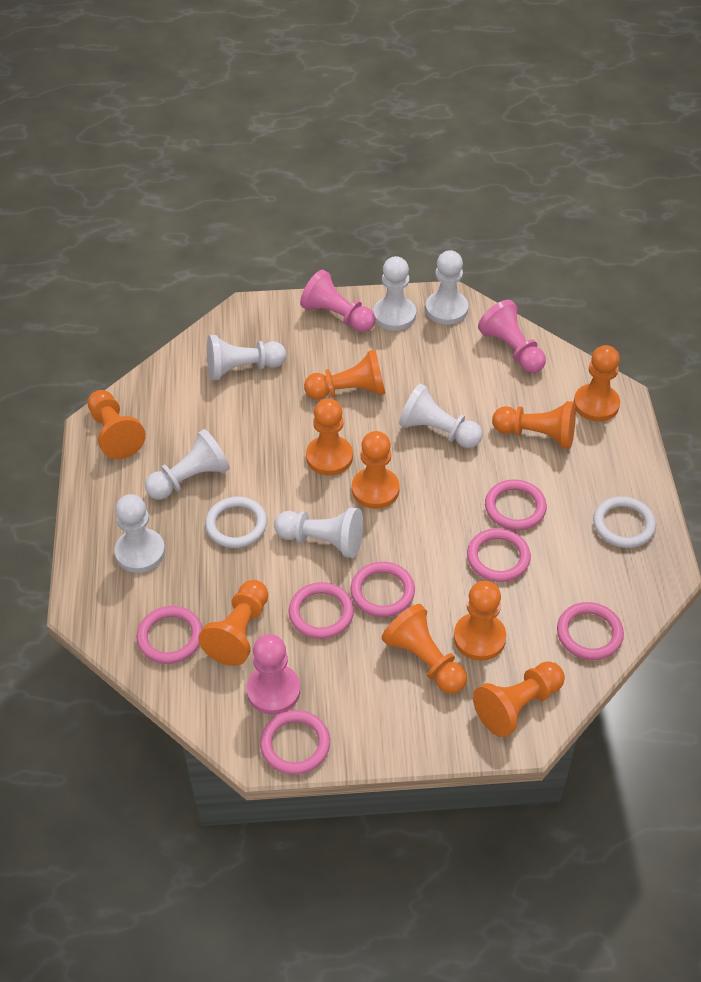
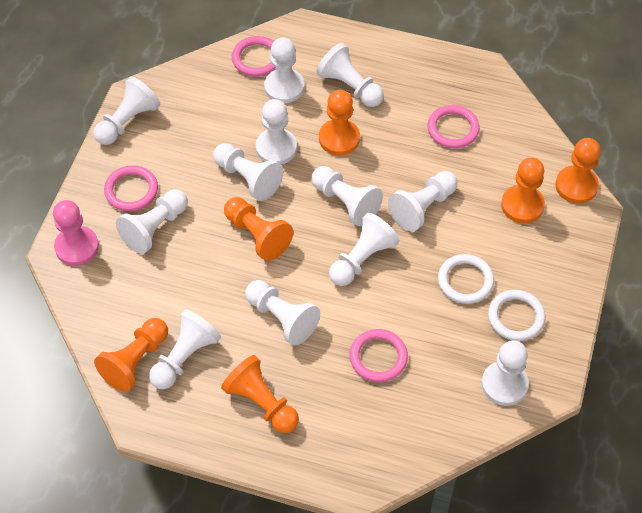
orange pawn: [88,390,146,459] [198,580,268,666] [304,350,385,400] [306,398,353,475] [352,431,400,509] [381,604,467,694] [454,581,506,661] [473,661,565,737] [492,401,576,449] [574,345,620,422] = 10 -> [94,318,168,392] [221,355,299,433] [224,197,293,261] [319,90,360,155] [501,158,545,223] [555,138,600,204] = 6
pink pawn: [247,634,300,715] [300,270,375,332] [478,300,546,373] = 3 -> [53,200,99,266] = 1
pink ring: [137,606,203,664] [260,710,330,775] [289,582,354,639] [350,562,415,617] [467,528,531,582] [485,479,547,530] [557,602,624,660] = 7 -> [104,165,158,211] [232,36,276,77] [350,329,408,382] [427,105,480,148] = 4
white pawn: [115,494,165,573] [145,429,230,500] [207,335,286,380] [274,507,363,558] [373,256,416,331] [399,383,482,448] [425,250,469,325] = 7 -> [94,77,161,145] [116,189,188,254] [149,309,221,390] [213,143,283,201] [245,280,320,346] [256,99,297,164] [264,38,304,103] [311,166,383,226] [316,43,384,107] [329,213,400,286] [388,171,458,232] [481,340,529,406] = 12

